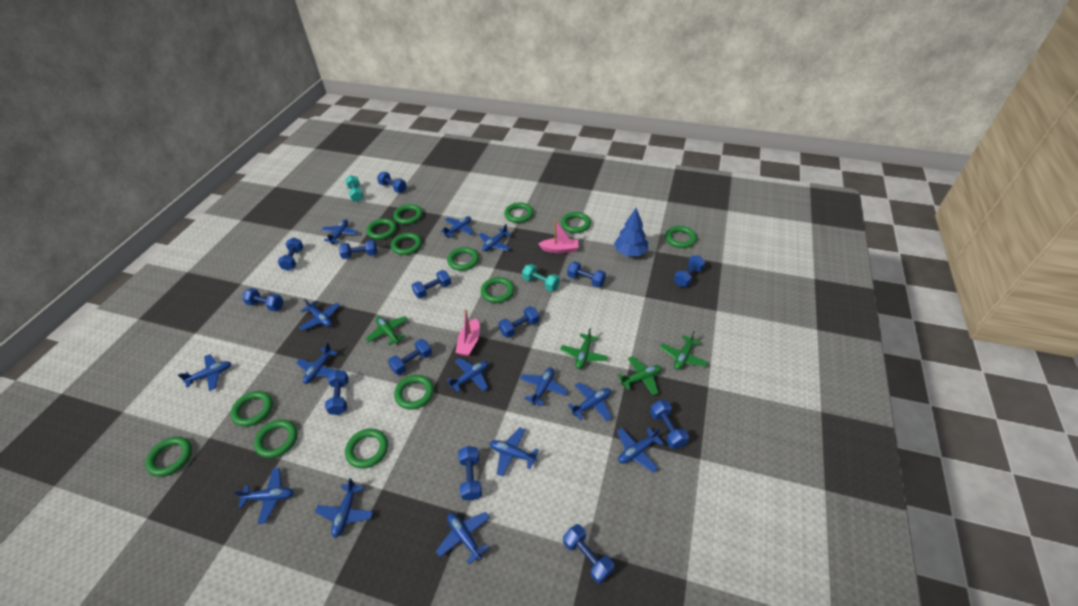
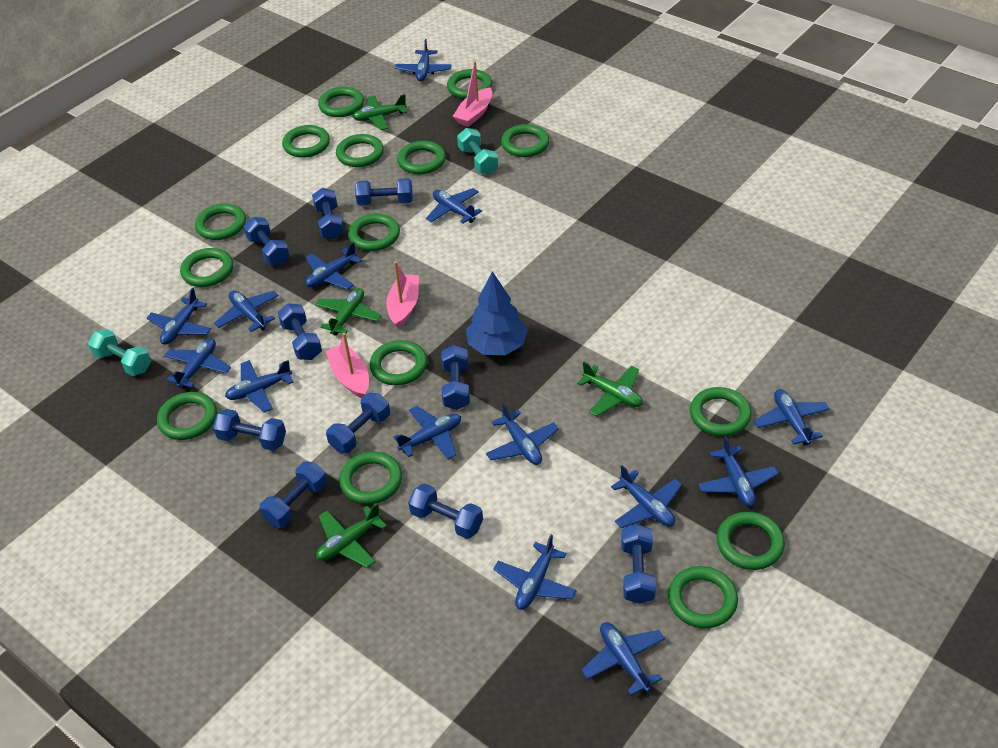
blue dumbbell: [242,288,284,312] [278,237,304,271] [325,370,349,415] [339,240,377,259] [377,172,407,193] [388,339,432,375] [411,270,451,299] [458,446,482,501] [498,306,539,338] [563,524,615,584] [567,261,606,287] [650,400,689,449] [674,256,705,287] = 13 -> [213,409,286,451] [244,217,290,265] [260,461,327,528] [278,303,322,360] [312,188,344,240] [326,393,390,453] [355,178,413,206] [408,483,483,539] [441,345,470,410] [621,524,656,604] = 10
green ring: [145,436,192,477] [231,391,273,427] [254,420,298,458] [345,429,388,469] [366,218,397,240] [391,233,422,255] [393,204,423,225] [394,375,434,410] [447,247,479,271] [481,277,514,303] [504,203,534,223] [561,212,591,233] [665,226,697,248] = 13 -> [157,392,217,440] [180,248,233,287] [195,203,246,240] [282,125,330,158] [318,87,364,117] [336,134,384,167] [339,452,402,504] [348,214,400,251] [370,340,427,385] [397,141,446,174] [447,69,492,99] [501,124,549,157] [668,566,738,628] [690,387,752,436] [716,512,785,570] = 15
pink boat: [455,309,480,356] [538,219,578,253] = 2 -> [326,333,369,398] [386,261,419,329] [453,61,492,127] = 3

